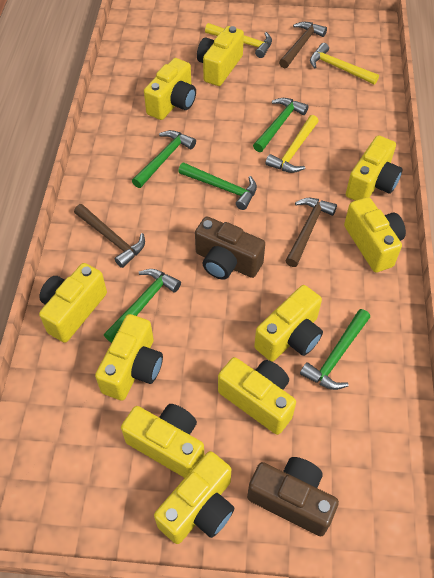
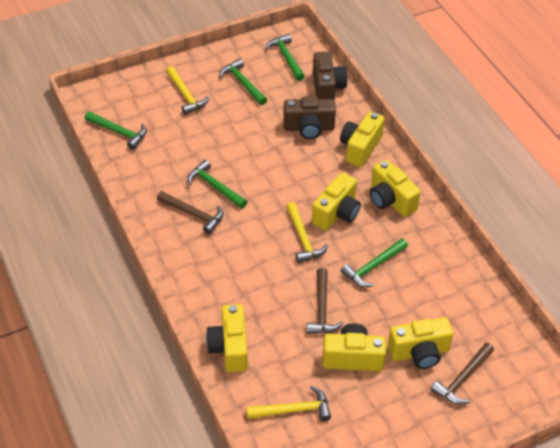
yellow camera: [39,263,107,343] [95,314,163,401] [121,404,204,478] [144,58,196,120] [154,451,235,544] [197,26,244,86] [218,357,296,435] [254,285,323,362] [344,197,406,272] [346,135,403,201] = 10 -> [206,304,248,372] [312,172,361,230] [323,323,386,371] [340,111,385,167] [370,159,421,217] [388,317,453,369] = 6

